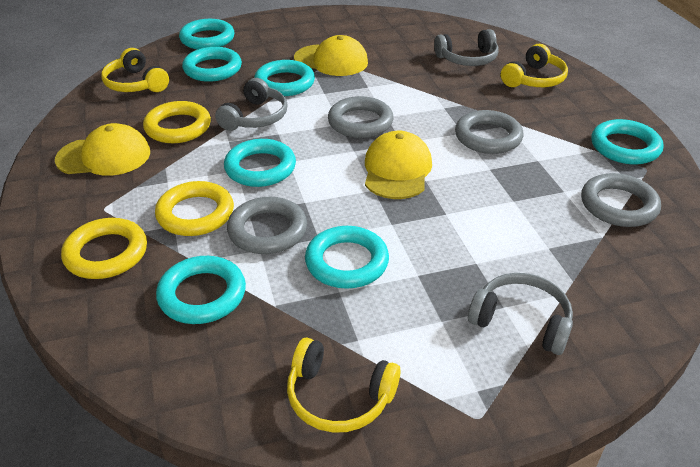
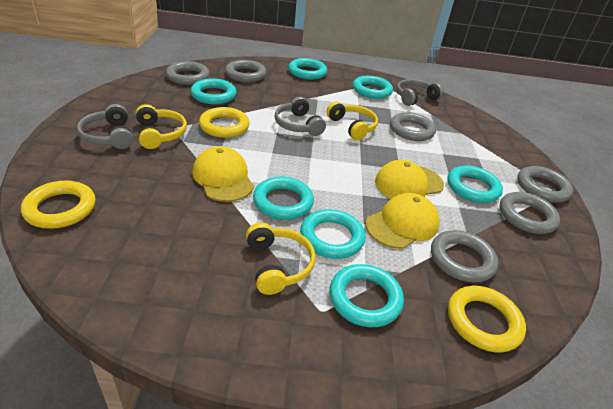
grey ring: [227,197,307,254] [328,96,394,138] [455,110,523,154] [581,173,661,227] = 4 -> [166,61,210,85] [225,60,266,82] [390,112,436,141] [431,230,498,283] [499,192,560,234] [517,166,573,203] = 6

